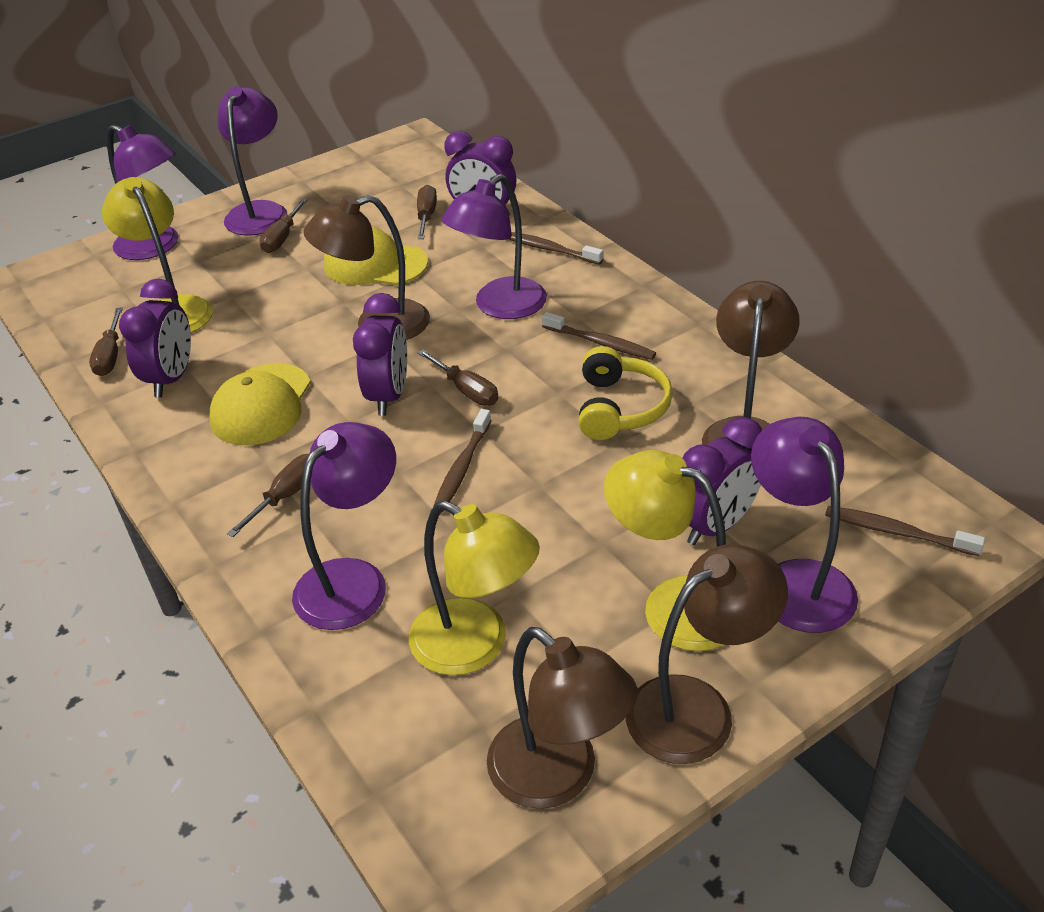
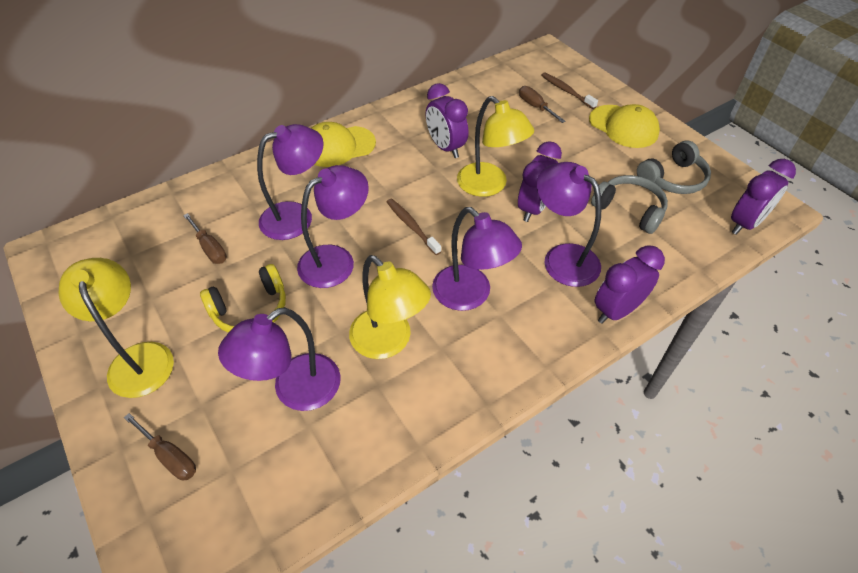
brown lamp: [303,195,430,340] [487,627,638,809] [626,544,788,764] [702,281,800,445] = 4 -> none = 0
brown screwdriver: [89,307,123,376] [227,454,309,537] [259,199,307,253] [417,185,437,239] [417,349,499,406] = 5 -> [124,413,196,480] [183,213,227,264] [519,86,566,123] = 3
brown toothbrush: [433,409,492,512] [508,232,603,265] [542,312,656,360] [825,506,985,556] = 4 -> [387,198,442,255] [541,73,598,109] = 2
grey headphones: none = 0 -> [591,175,668,234] [637,140,711,194] = 2

